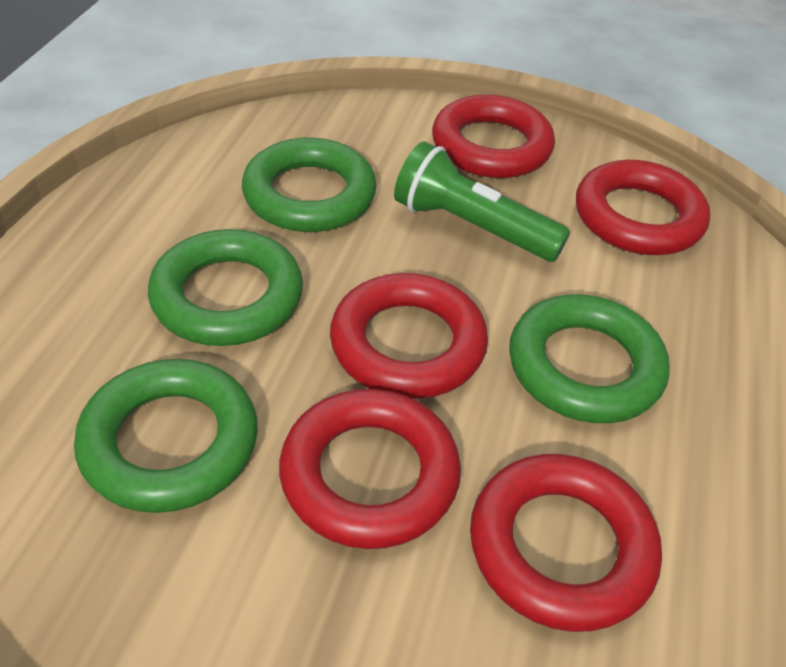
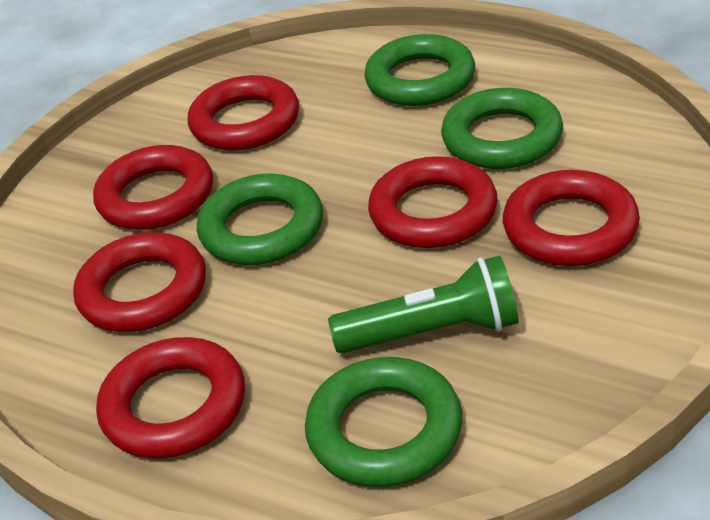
red ring: [279,389,461,549] [330,273,488,399] [432,94,555,178] [470,454,662,632] [576,160,710,255] = 5 -> [73,232,206,332] [93,145,213,230] [96,337,245,458] [188,75,299,151] [368,156,498,248] [503,170,640,266] = 6

